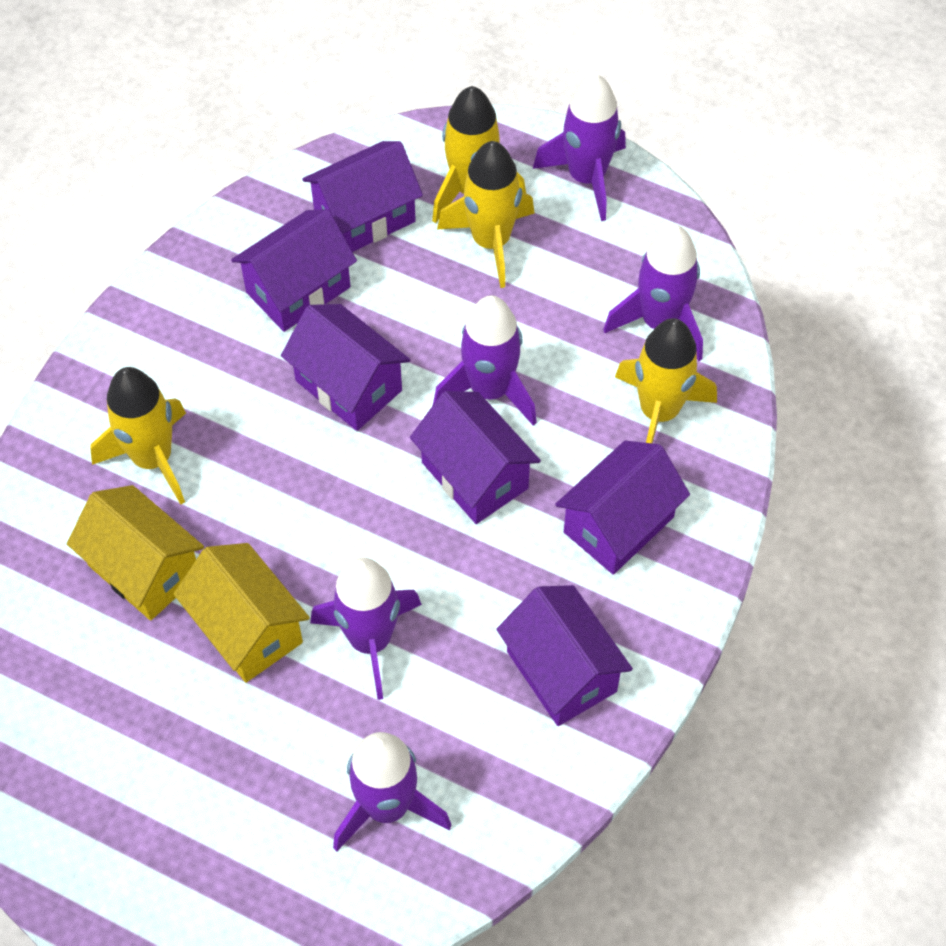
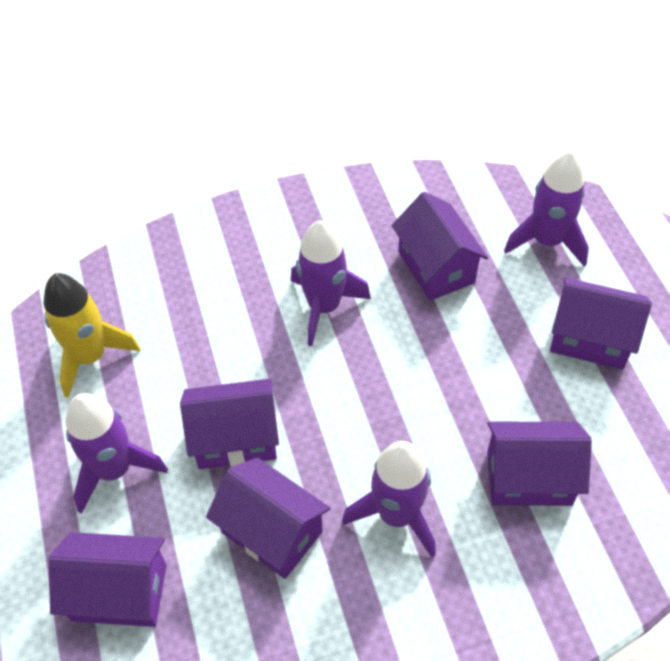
purple rocket: [310,557,422,700] [333,732,451,852] [433,296,537,426] [533,74,626,221] [603,225,703,361] = 5 -> [66,393,168,514] [291,220,371,346] [342,441,436,558] [504,150,589,267] = 4
yellow house: [67,485,204,621] [173,543,310,683] = 2 -> none = 0
yellow rocket: [90,367,186,505] [432,86,526,223] [437,141,535,288] [615,318,717,443] = 4 -> [44,273,140,398] = 1

